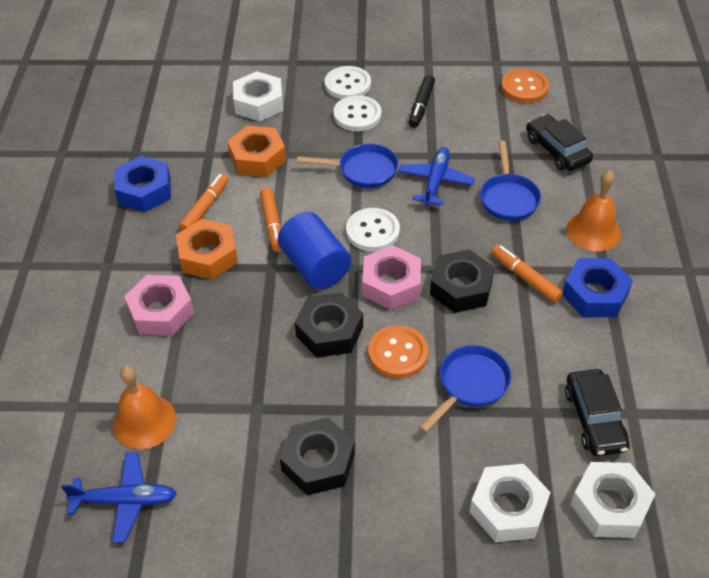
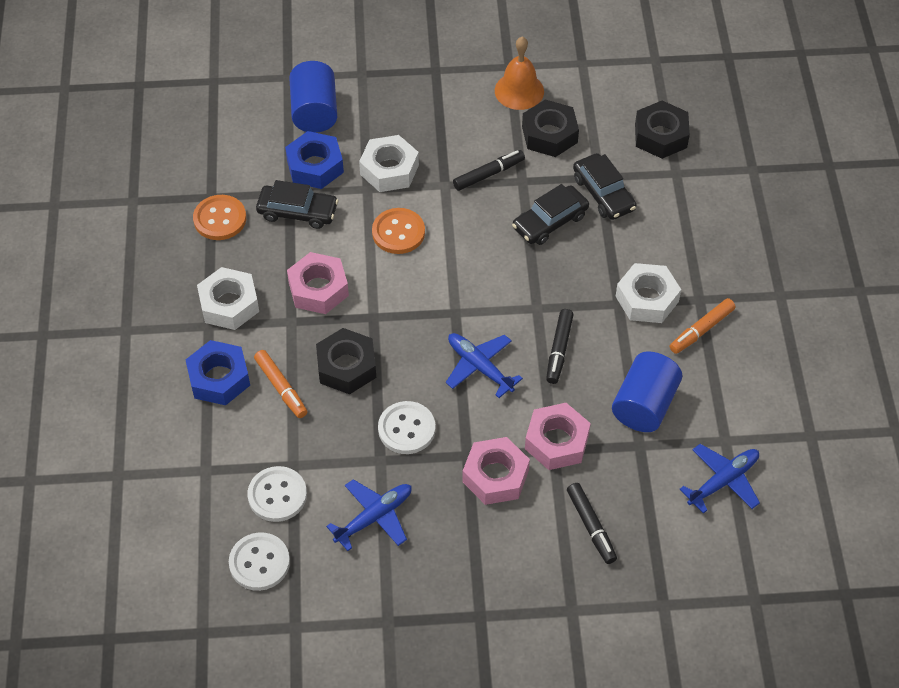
black car: [526,114,593,171] [565,369,630,456] = 2 -> [256,180,338,229] [512,184,589,245] [573,153,636,220] = 3
black marker: [409,75,435,128] = 1 -> [453,150,525,191] [546,309,573,384] [567,483,617,564] = 3
blue cylinder: [278,212,351,289] = 1 -> [289,61,337,133] [612,351,682,432] = 2
blue pan: [297,144,398,188] [419,345,511,433] [480,141,541,221] = 3 -> none = 0
blue plane: [61,452,177,543] [399,147,475,206] = 2 -> [326,479,412,551] [446,333,523,398] [679,444,760,513] = 3
orange bell: [113,365,176,449] [566,170,621,252] = 2 -> [495,37,544,110] = 1
orange marker: [179,173,229,231] [260,188,282,252] [492,245,563,303] = 3 -> [254,350,307,418] [670,298,736,354] = 2
orange nut: [176,219,238,280] [227,125,286,177] = 2 -> none = 0
pink nut: [124,275,194,336] [362,245,421,310] = 2 -> [287,252,349,314] [462,437,530,505] [525,403,591,470] = 3

